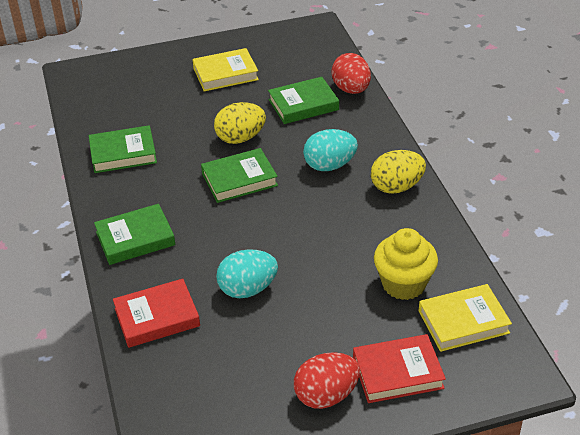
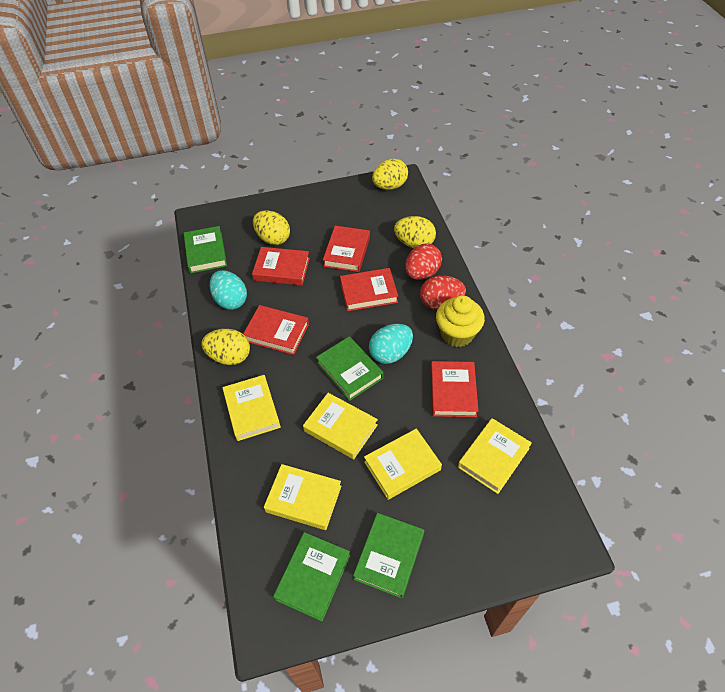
red book: [113,279,200,348] [353,334,446,403] = 2 -> [243,305,309,355] [252,247,310,286] [323,226,370,272] [340,268,398,311] [431,361,478,417] = 5
yellow book: [192,48,259,91] [419,284,512,352] = 2 -> [223,375,281,441] [264,464,341,530] [303,393,378,459] [364,429,442,500] [458,418,532,494] = 5
yellow egg: [214,102,266,144] [371,150,426,194] = 2 -> [201,329,250,365] [253,211,290,245] [372,158,408,190] [394,216,436,248] = 4

